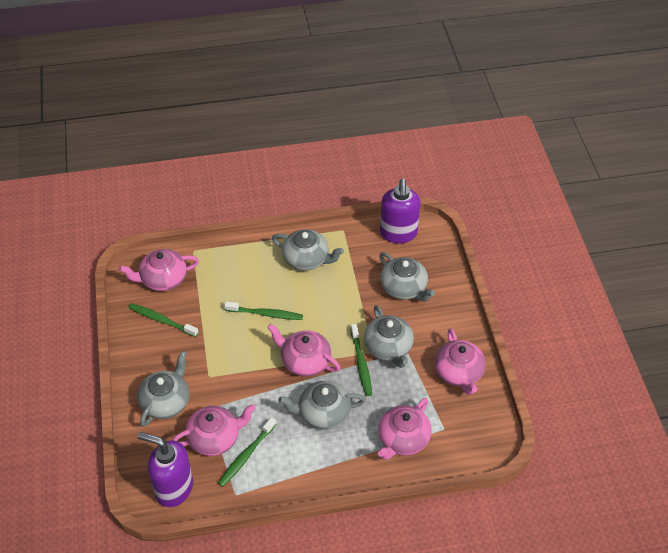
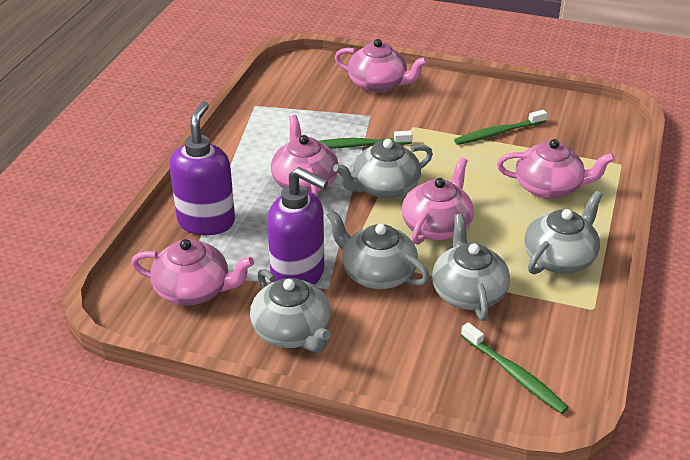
green toothbrush: [129,303,199,337] [218,417,277,487] [224,302,303,320] [350,324,372,396] = 4 -> [319,130,413,149] [454,110,547,145] [461,322,569,414] = 3

